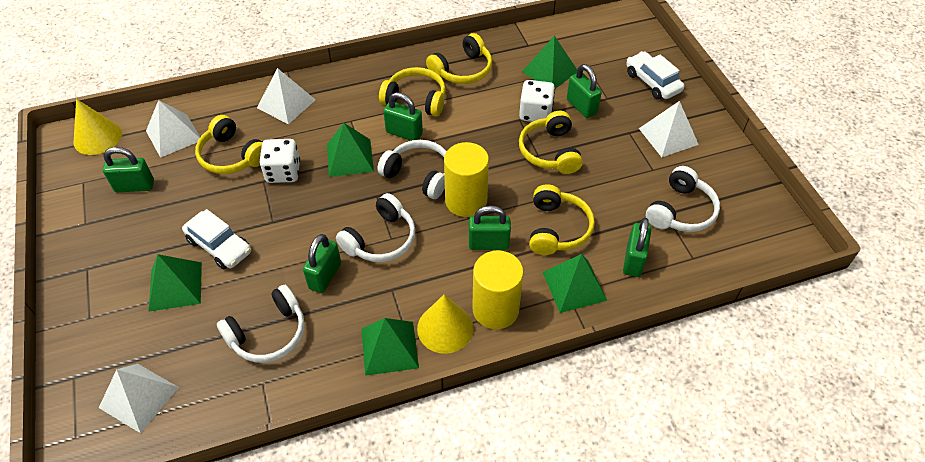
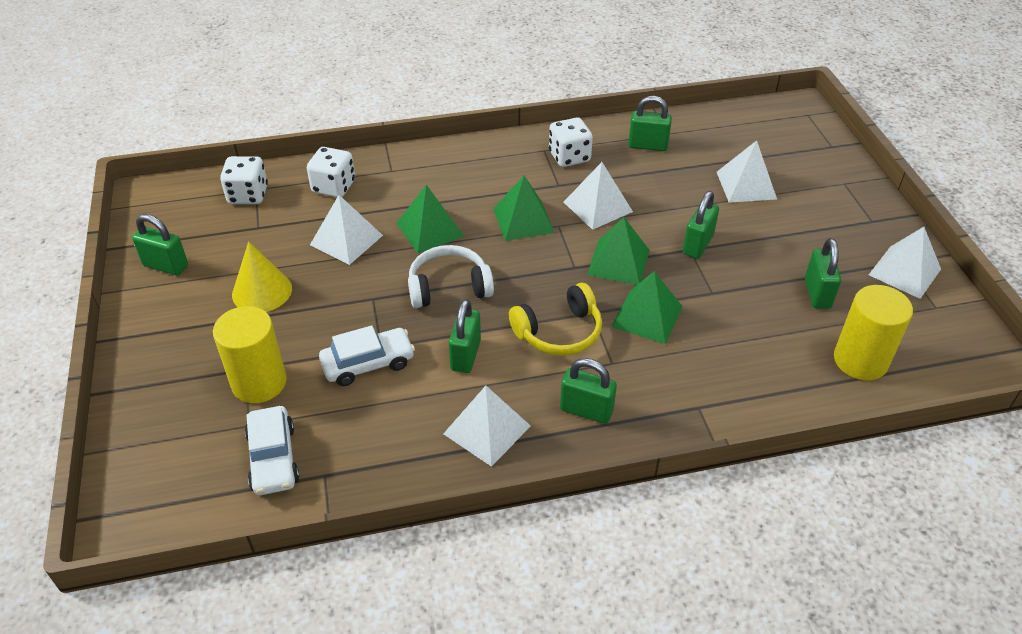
green pyramid: [148,254,202,312] [327,123,374,177] [361,318,419,376] [522,35,577,89] [542,254,607,313] = 5 -> [396,185,465,253] [493,175,555,241] [587,217,650,285] [611,271,683,344] = 4
white dice: [259,139,300,183] [519,80,555,122] = 2 -> [220,156,268,204] [307,147,355,198] [549,117,593,167] = 3
white headphones: [217,285,305,363] [336,193,415,262] [377,140,447,199] [646,166,720,232] = 4 -> [408,245,494,308] = 1
white pyramid: [99,364,179,433] [146,100,200,158] [257,68,316,124] [639,101,699,157] = 4 -> [310,195,383,265] [443,386,531,467] [564,162,633,230] [717,140,777,203] [869,227,941,299] = 5
yellow cone: [74,99,122,155] [417,295,473,354] = 2 -> [232,242,292,312] = 1
yellow headphones: [195,115,262,174] [379,67,446,117] [426,33,492,84] [519,111,583,174] [529,184,595,255] = 5 -> [509,283,602,356] = 1

